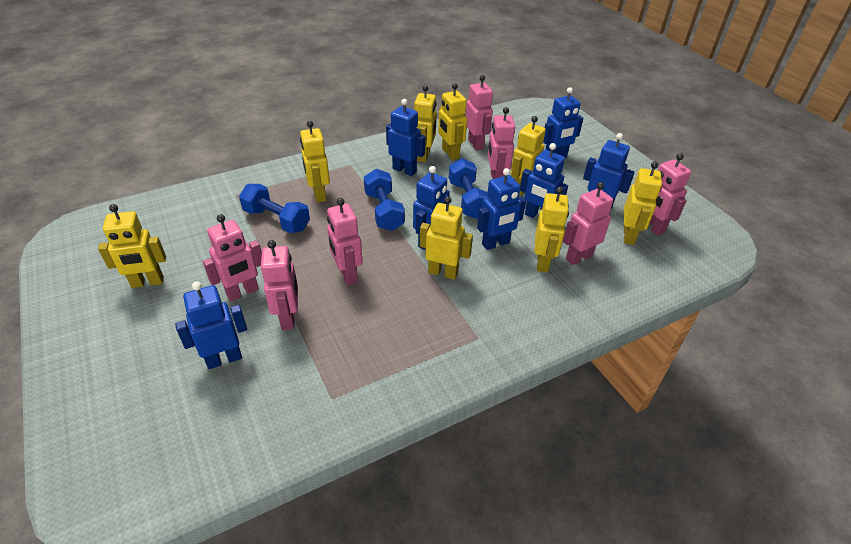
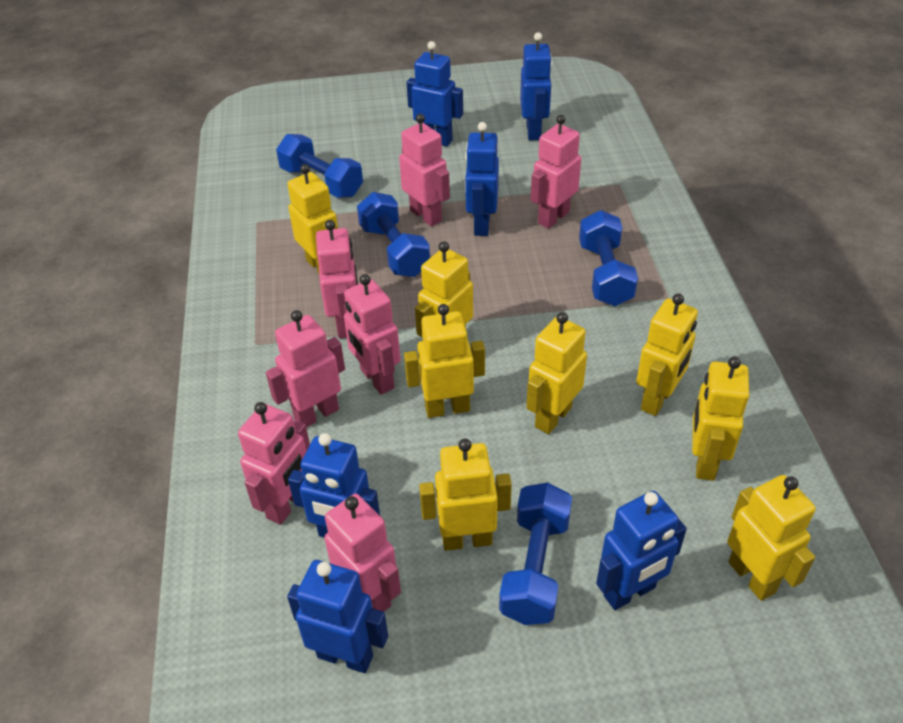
blue dumbbell: [239,184,310,233] [364,169,405,231] [449,158,488,219] = 3 -> [276,134,363,198] [357,192,430,277] [499,482,572,625] [579,210,638,306] = 4
blue robot: [175,281,247,369] [386,99,425,176] [413,166,450,250] [477,168,526,250] [520,143,568,218] [543,87,583,158] [583,133,635,209] = 7 -> [287,560,388,673] [288,433,380,537] [407,41,463,147] [465,122,499,236] [520,32,552,140] [596,491,687,610] = 6

